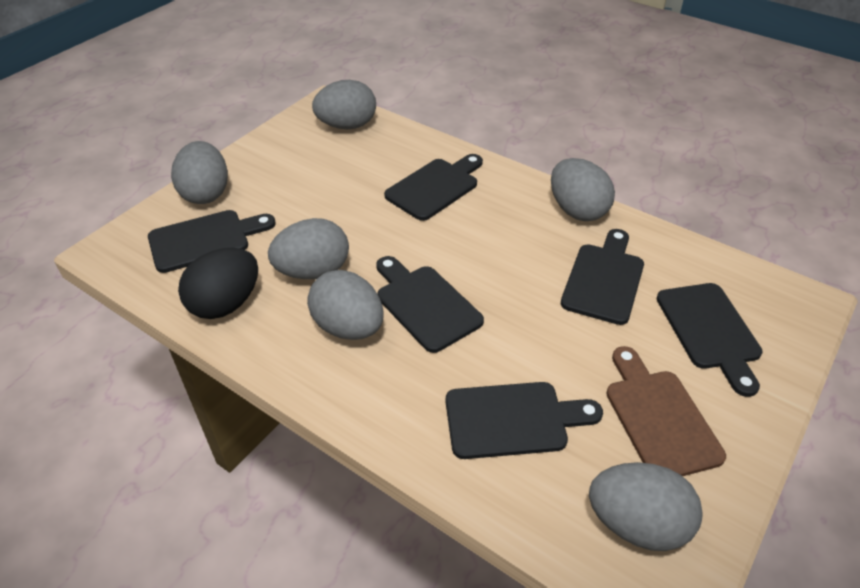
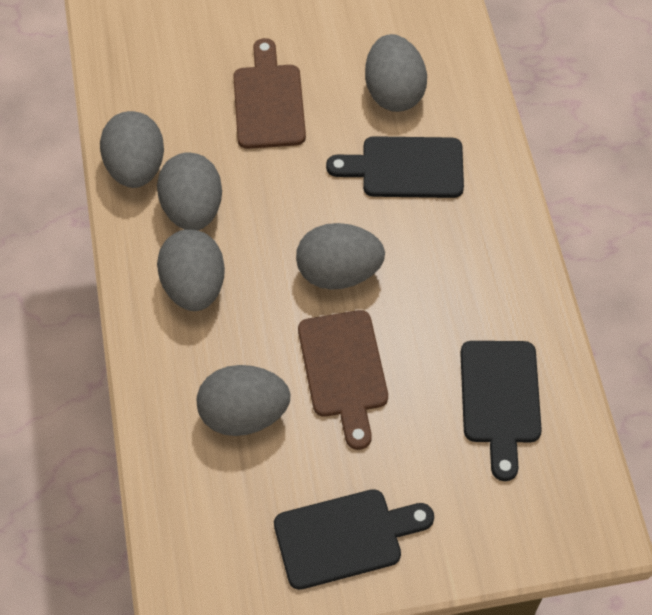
black cutting board: [148,210,276,273] [376,256,484,353] [384,154,483,221] [446,382,603,459] [561,229,644,325] [657,283,762,397] = 6 -> [274,489,434,590] [326,136,464,198] [460,341,542,481] = 3
black egg: [178,248,258,319] = 1 -> none = 0
brown cutting board: [606,346,726,476] = 1 -> [233,38,306,149] [298,310,388,450] = 2

